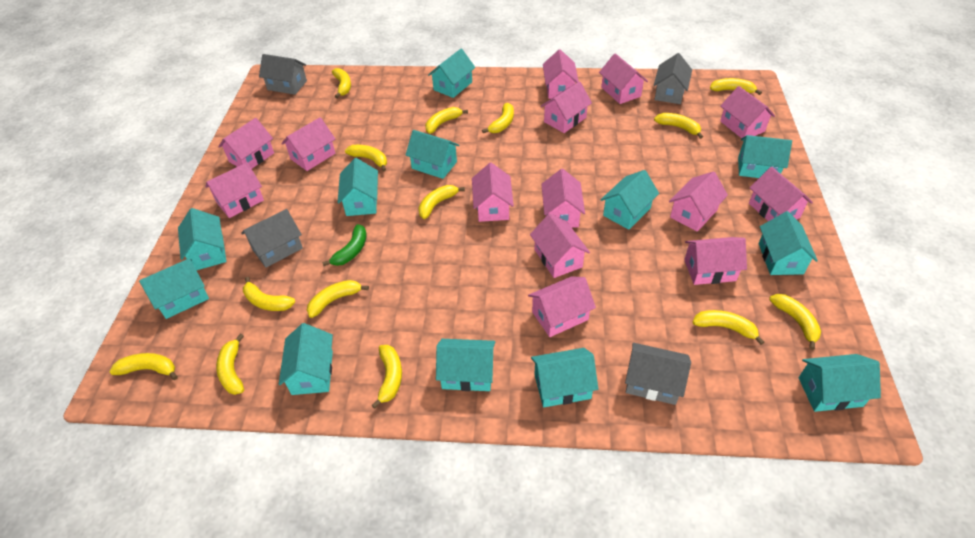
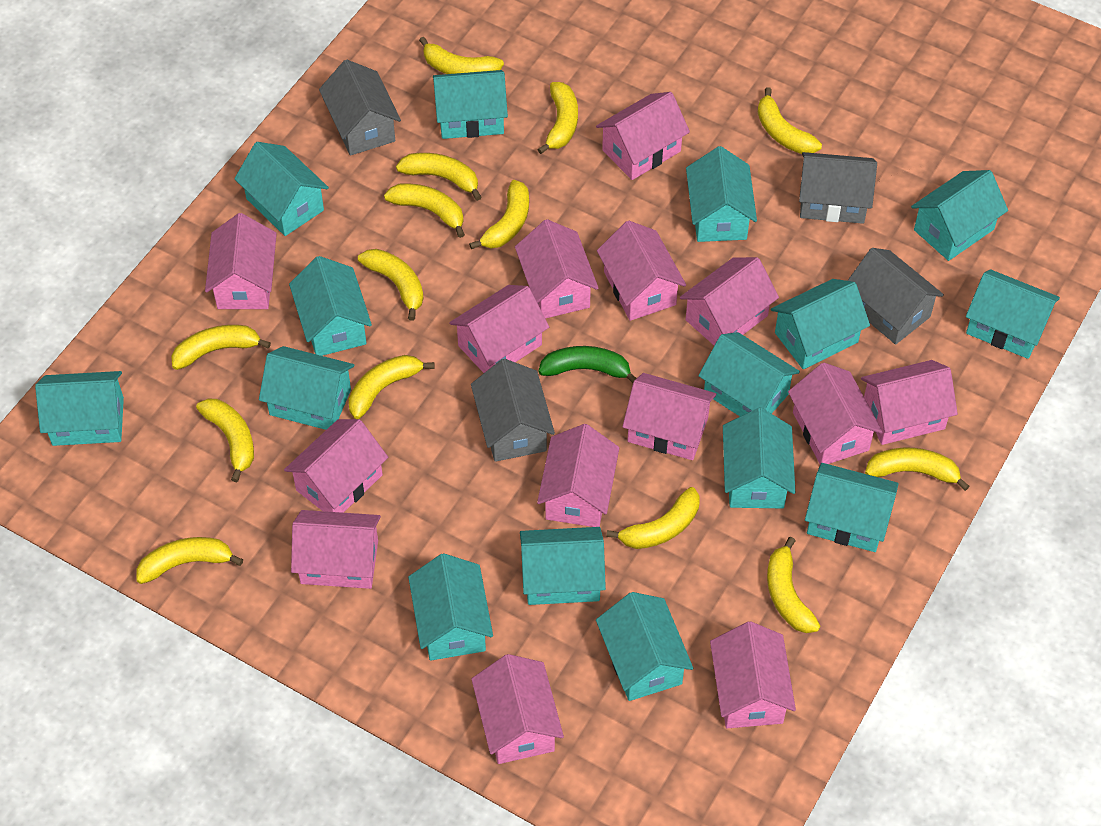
turquoise house: [139,258,209,319] [178,208,227,270] [279,323,333,395] [337,158,378,216] [406,130,459,179] [428,49,475,98] [436,339,495,391] [531,348,598,407] [600,170,659,230] [738,135,792,178] [759,211,818,275] [799,354,881,412] = 12 -> [35,371,124,446] [234,142,329,236] [259,346,354,430] [289,256,372,356] [408,553,493,660] [433,70,508,139] [520,527,606,605] [596,592,693,701] [686,146,757,242] [698,332,800,416] [723,408,795,508] [771,279,870,369] [805,463,899,552] [911,170,1008,261] [966,269,1060,359] = 15

